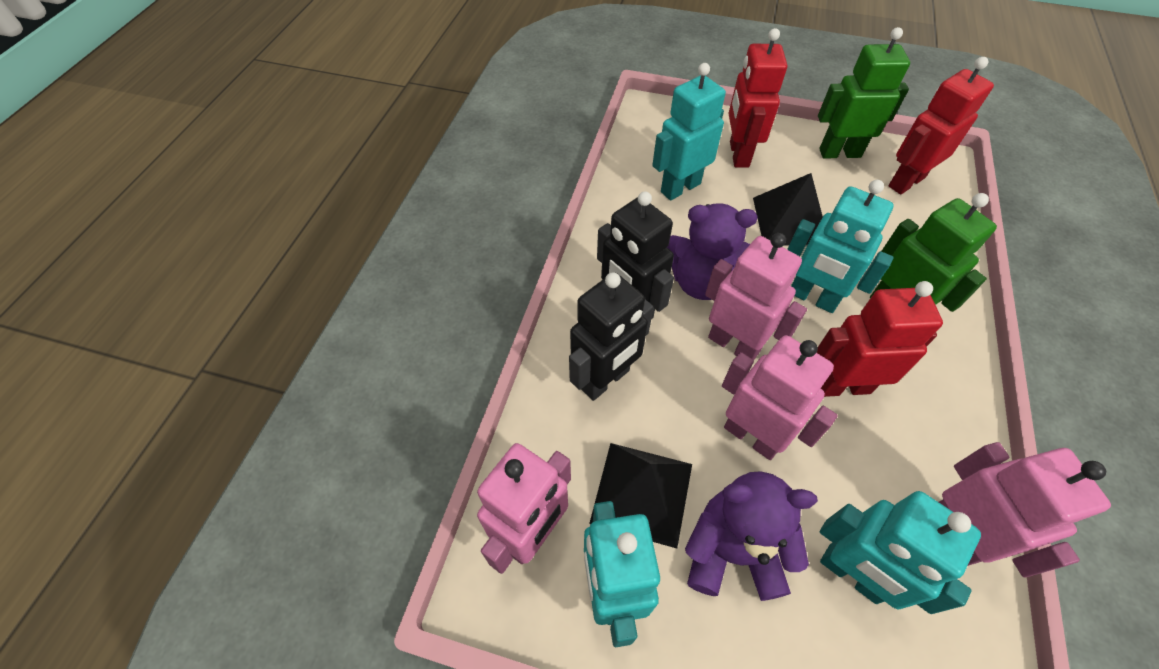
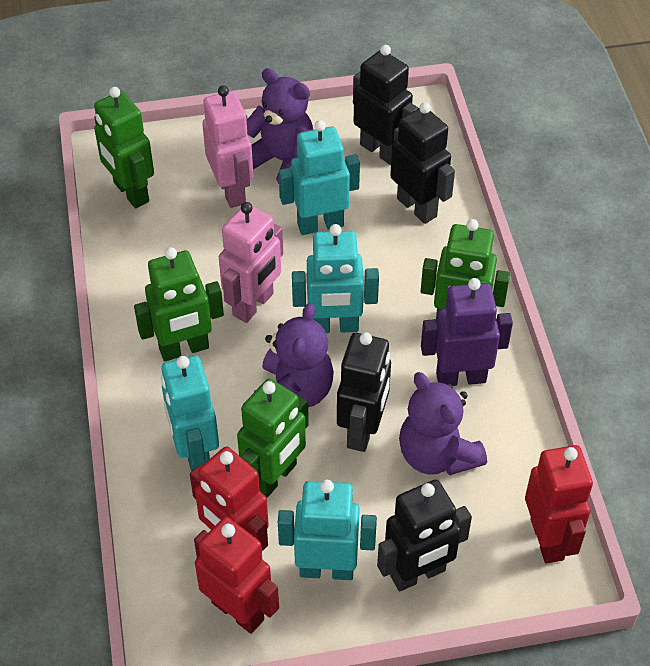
black pyramid: [589,443,692,548] [753,173,823,245] = 2 -> none = 0
black robot: [569,272,653,401] [597,191,674,319] = 2 -> [337,332,391,452] [353,45,418,165] [377,480,472,591] [390,102,455,224] = 4
green robot: [818,27,910,159] [870,193,997,312] = 2 -> [94,87,154,208] [134,247,224,361] [237,378,309,498] [421,219,510,320] = 4
pink robot: [477,443,571,574] [705,233,807,360] [722,335,838,460] [939,442,1111,577] = 4 -> [202,86,253,208] [219,202,283,323] = 2
purple robot: none = 0 -> [421,278,513,386] = 1
purple teddy bear: [667,203,758,300] [685,471,818,601] = 2 -> [247,68,313,184] [254,303,334,407] [399,372,487,475] = 3

